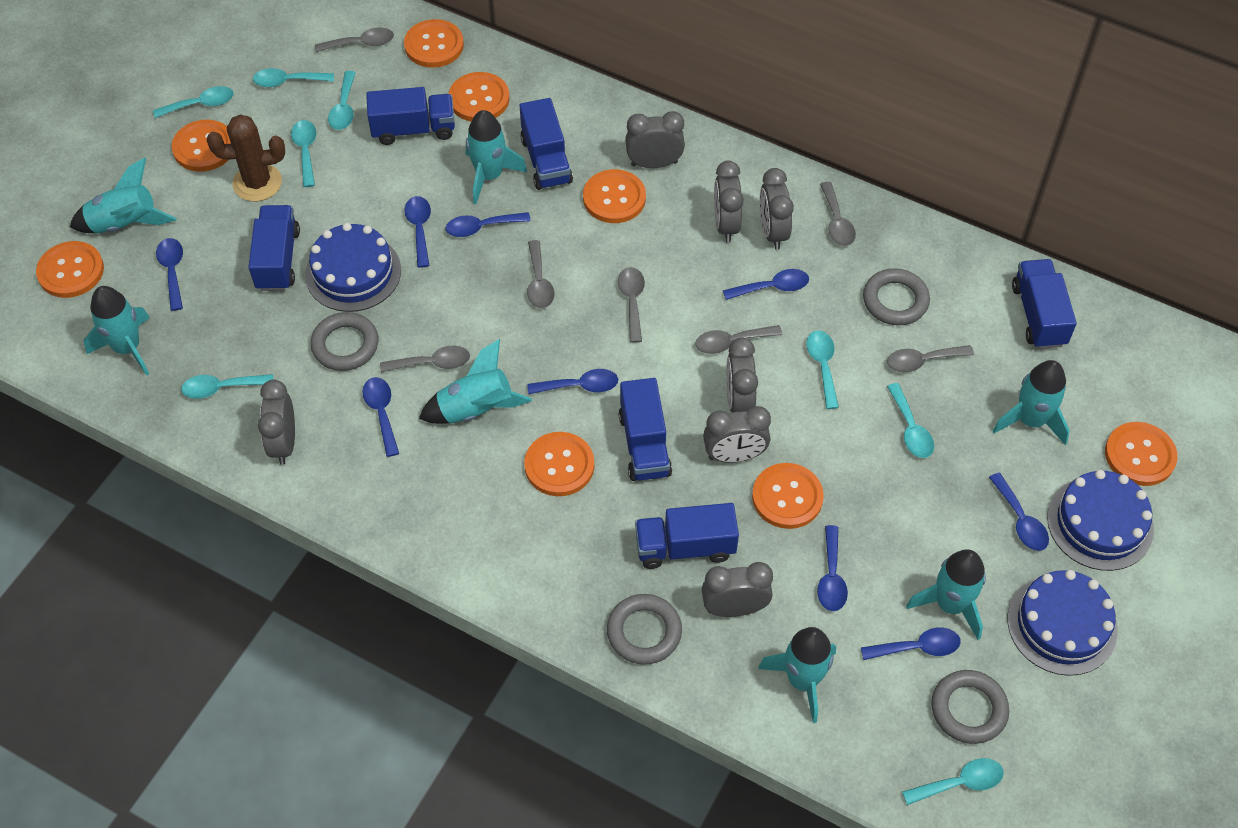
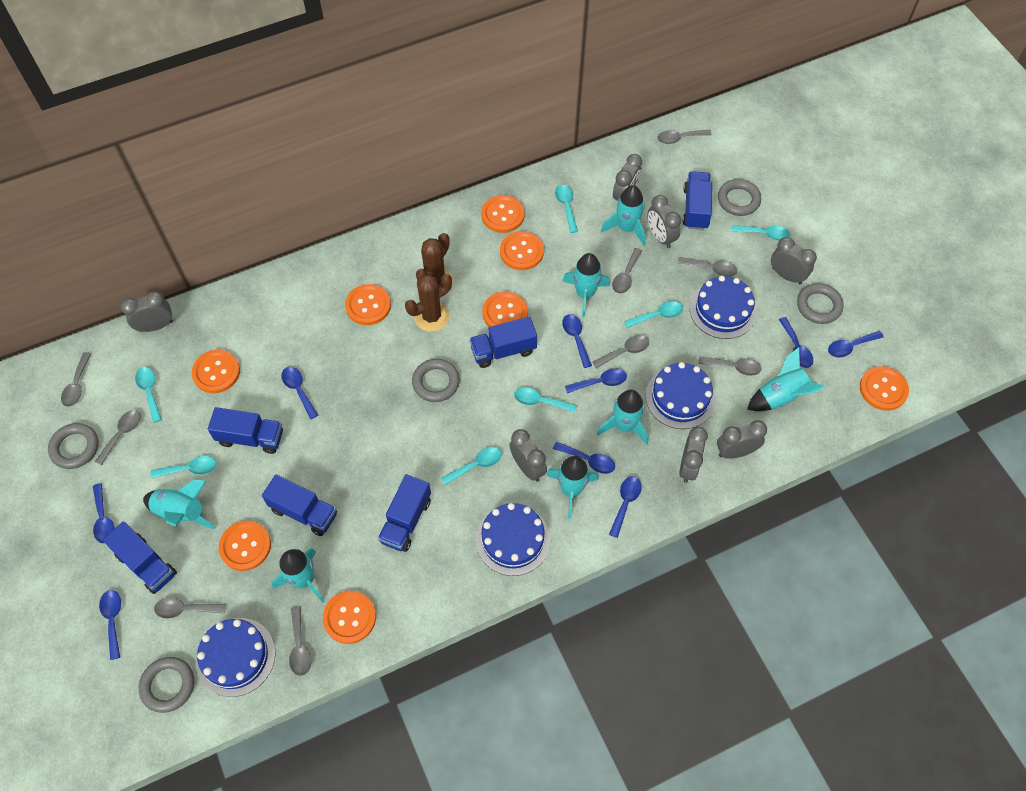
blue cake: [305,223,401,312] [1008,570,1118,676] [1047,470,1154,571] = 3 -> [196,618,275,697] [476,503,550,576] [646,362,716,429] [690,276,757,339] = 4
brown cactus: [207,114,285,201] = 1 -> [405,274,452,332] [416,233,453,286] = 2
grey ring: [310,312,378,371] [607,594,682,665] [863,268,930,325] [931,670,1009,744] = 4 -> [48,423,99,469] [139,657,194,713] [412,359,460,402] [718,179,761,216] [797,283,844,324] = 5
grey spoon: [315,27,394,52] [380,346,470,373] [527,240,554,308] [618,267,645,343] [695,325,782,354] [820,181,856,246] [887,345,974,373] = 7 -> [61,352,91,407] [95,410,141,465] [154,597,226,619] [289,606,312,676] [593,335,649,369] [612,248,642,294] [658,130,712,144] [678,257,737,277] [698,357,762,376] = 9
turquoise spoon: [153,86,234,118] [181,374,273,399] [253,68,334,87] [291,120,316,187] [328,71,356,130] [806,330,839,409] [887,383,934,458] [902,758,1004,805] = 8 -> [135,367,162,423] [151,456,216,478] [441,447,502,485] [514,387,577,413] [555,185,578,233] [624,301,683,328] [731,225,791,241] = 7

